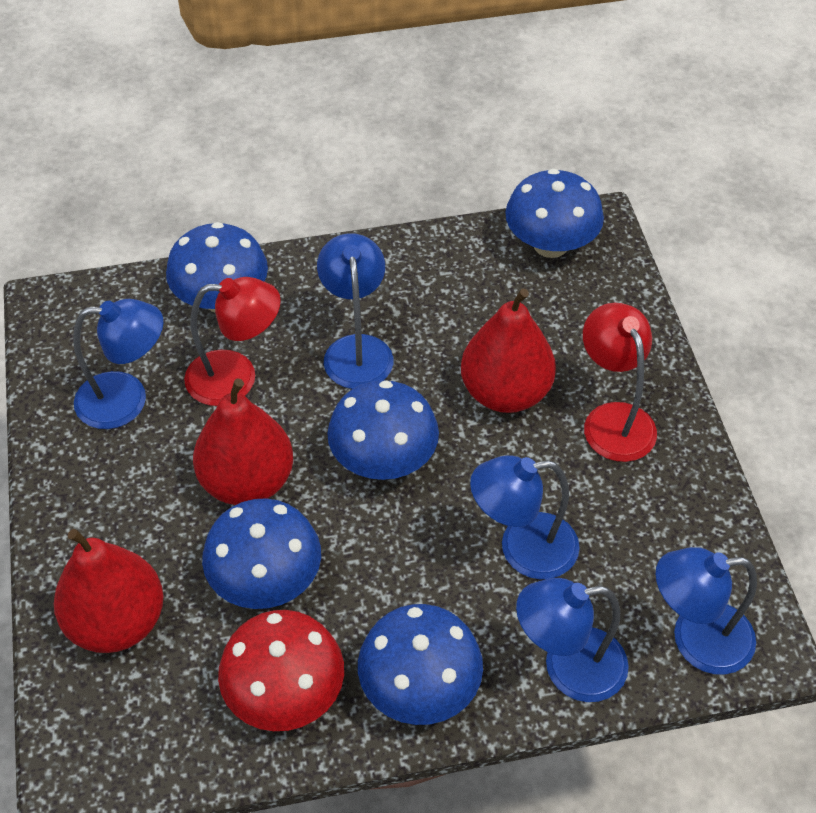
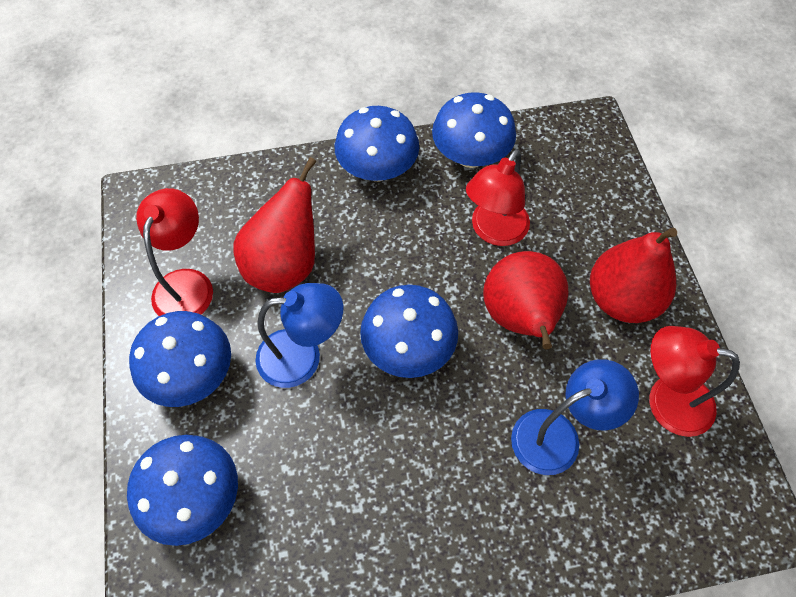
blue lamp: [73,299,163,429] [317,233,393,389] [470,455,580,579] [516,578,629,702] [655,547,757,675] = 5 -> [256,283,343,388] [511,359,639,475] = 2
red lamp: [184,277,281,406] [583,303,657,462] = 2 -> [136,188,213,316] [466,149,530,246] [650,326,740,437] = 3
red mushroom: [218,610,344,731] = 1 -> none = 0

